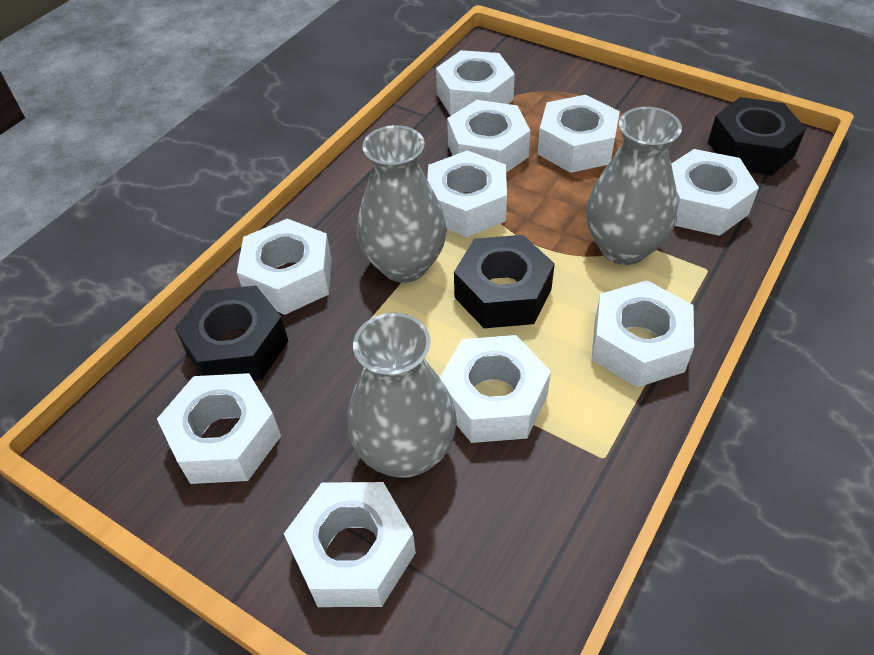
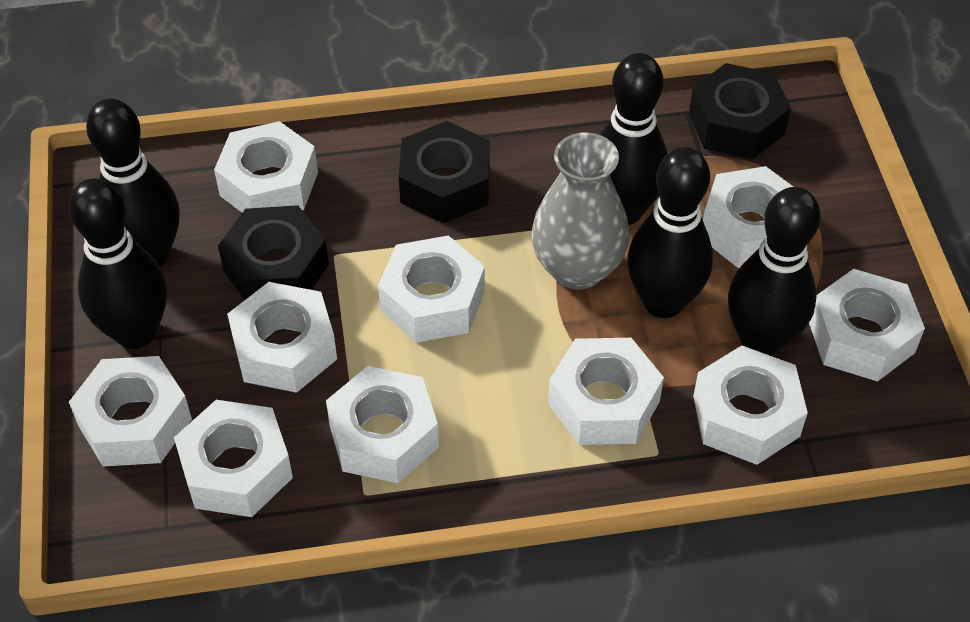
black bowling pin: none = 0 -> [69,178,167,349] [86,99,180,267] [600,53,668,225] [627,147,713,318] [728,187,821,356] = 5
grey vase: [348,313,457,478] [357,125,447,283] [586,107,682,265] = 3 -> [531,132,630,290] = 1

